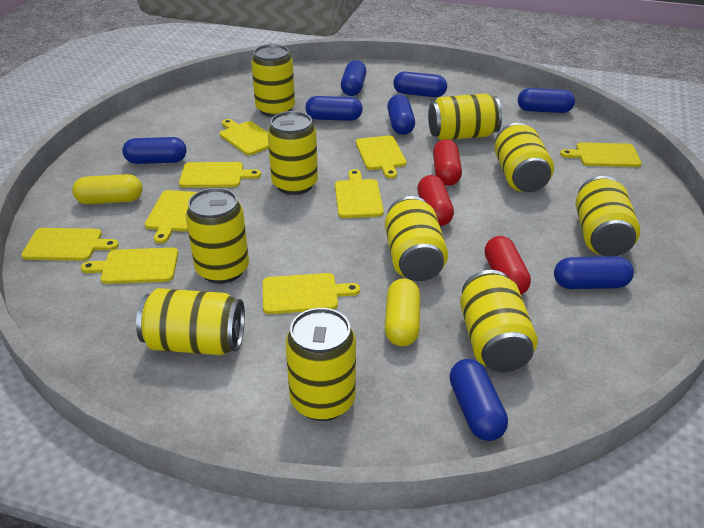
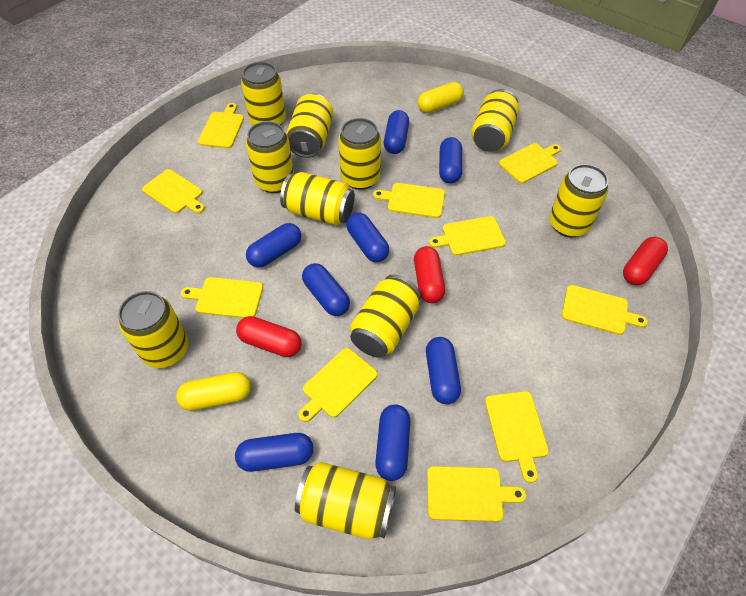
yellow cutting board: [21,228,119,261] [81,248,178,284] [145,190,197,244] [179,162,261,188] [220,119,269,155] [263,273,360,314] [335,169,384,218] [356,135,406,179] [560,142,642,167] = 9 -> [142,169,205,213] [181,277,263,318] [198,103,244,149] [298,348,378,422] [373,183,445,218] [427,466,526,522] [429,216,506,256] [485,391,549,483] [499,143,561,183] [562,285,648,335] = 10

